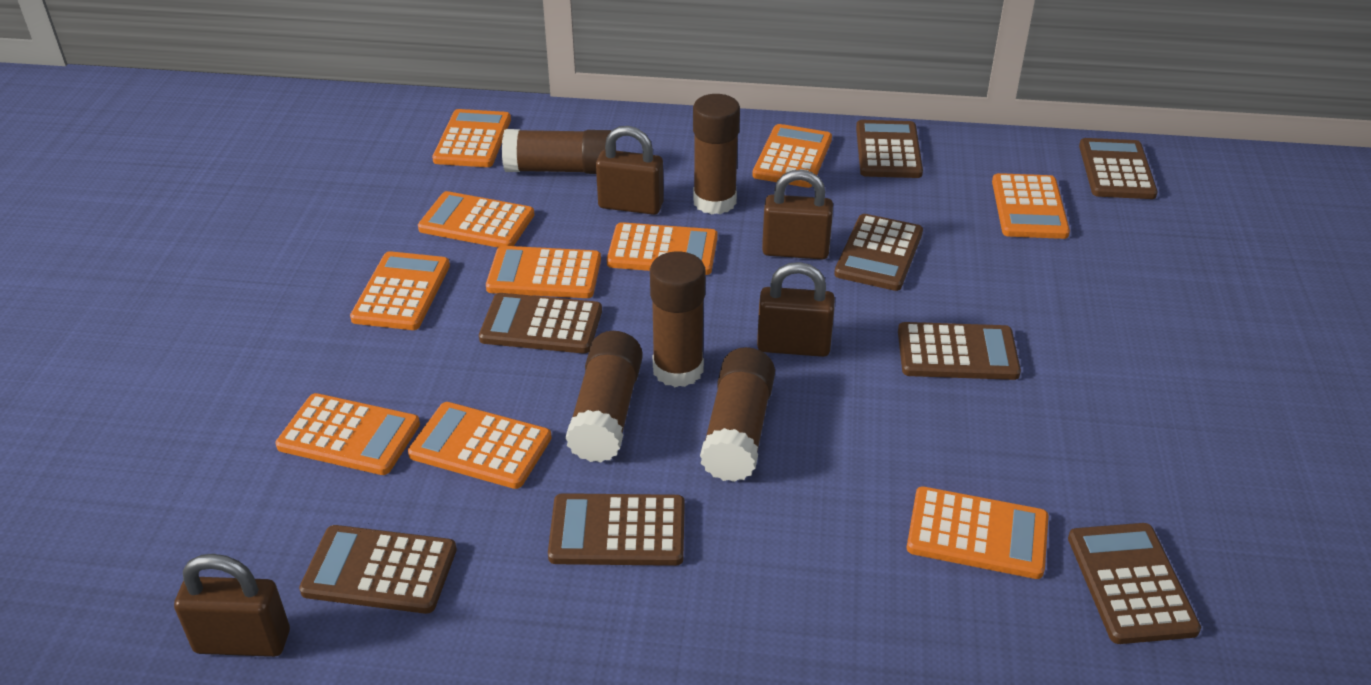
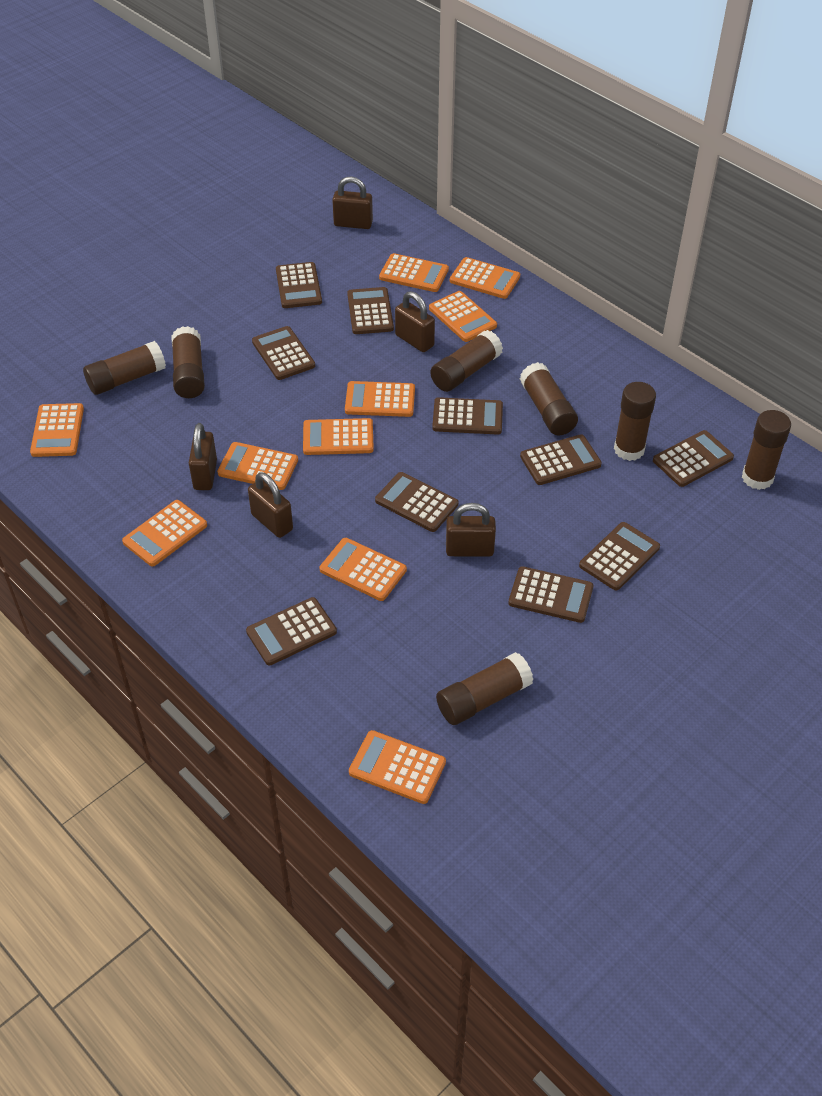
brown calculator: [299,525,457,614] [479,293,602,353] [548,493,685,566] [834,214,923,291] [856,120,923,178] [898,322,1021,380] [1068,523,1201,644] [1079,138,1158,199] = 8 -> [246,597,337,665] [252,326,315,380] [276,262,322,308] [347,287,394,334] [375,472,458,532] [432,397,503,435] [508,566,593,623] [520,434,602,485] [579,522,660,590] [653,430,734,487] = 10
brown glue stick: [502,129,616,174] [565,331,643,463] [650,251,706,387] [693,94,740,214] [700,347,775,482] = 5 -> [83,341,166,395] [171,326,205,398] [430,330,503,392] [436,652,533,725] [520,362,578,436] [614,382,656,461] [742,410,791,490] = 7
brown padlock: [174,554,290,657] [596,126,664,215] [757,262,835,357] [762,170,833,260] = 4 -> [189,423,217,490] [248,472,293,538] [332,176,373,229] [395,291,435,352] [446,503,496,556] = 5

